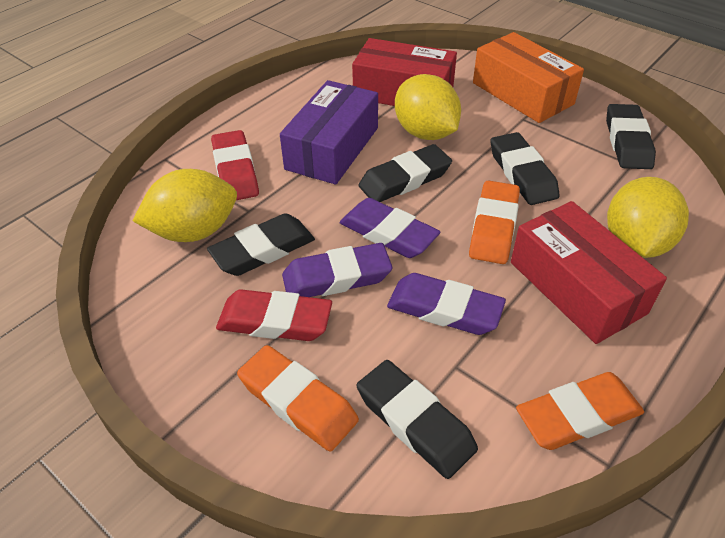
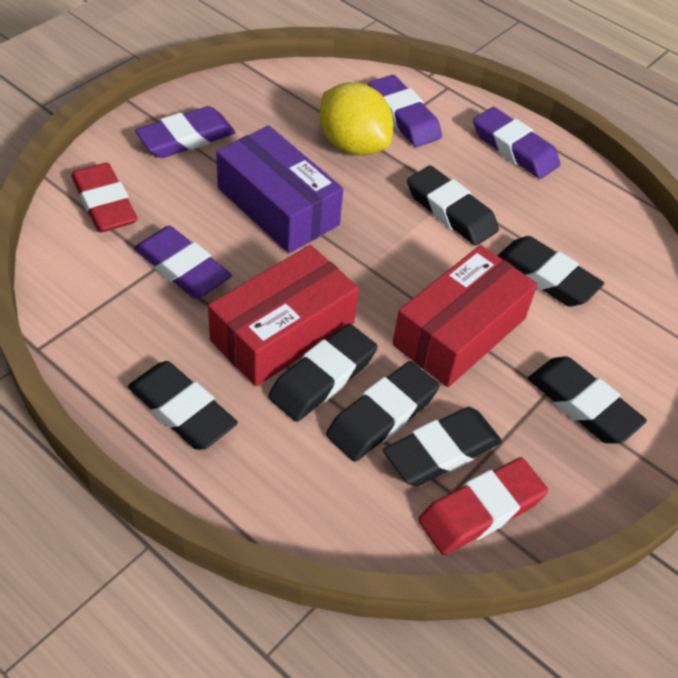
black eraser: [207,213,315,276] [357,360,478,479] [359,144,452,202] [490,132,560,205] [606,104,656,169] = 5 -> [128,361,238,450] [268,324,378,422] [326,361,439,462] [383,407,502,486] [407,165,499,246] [497,236,604,306] [528,356,647,444] = 7
orange box: [473,32,584,123] = 1 -> none = 0
orange eraser: [237,345,359,452] [469,180,520,264] [516,372,644,450] = 3 -> none = 0
purple eraser: [282,243,392,297] [340,198,440,258] [387,273,506,335] = 3 -> [134,226,232,299] [135,106,236,158] [368,75,442,147] [473,107,560,179] = 4
yellow lemon: [133,169,237,242] [395,74,461,140] [607,177,689,258] = 3 -> [319,82,393,156] = 1

